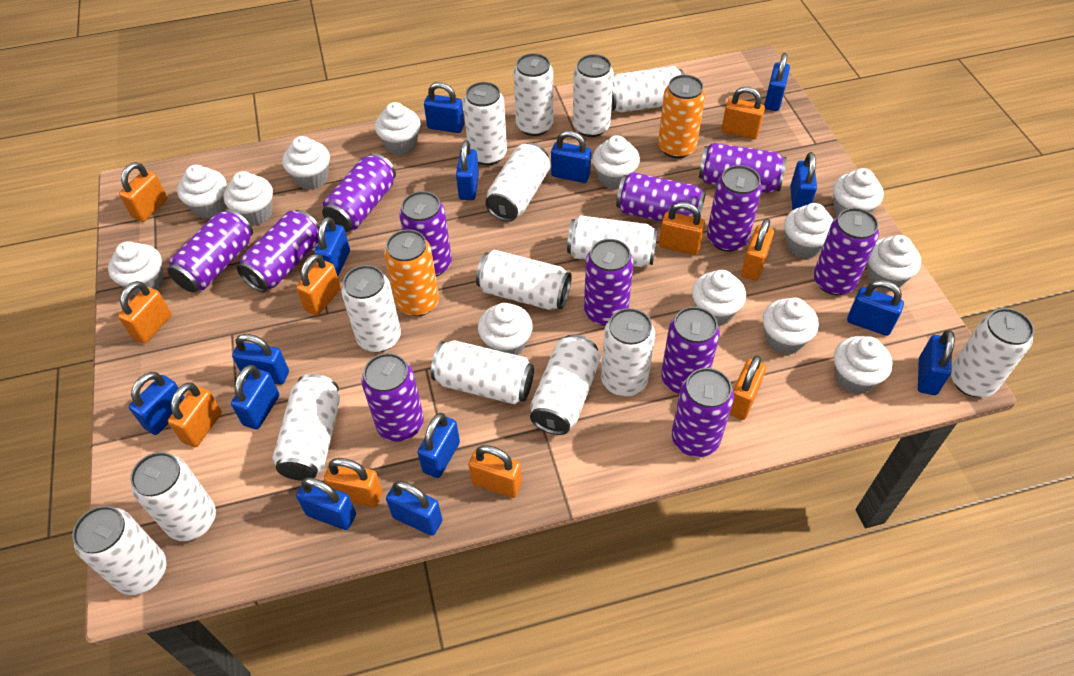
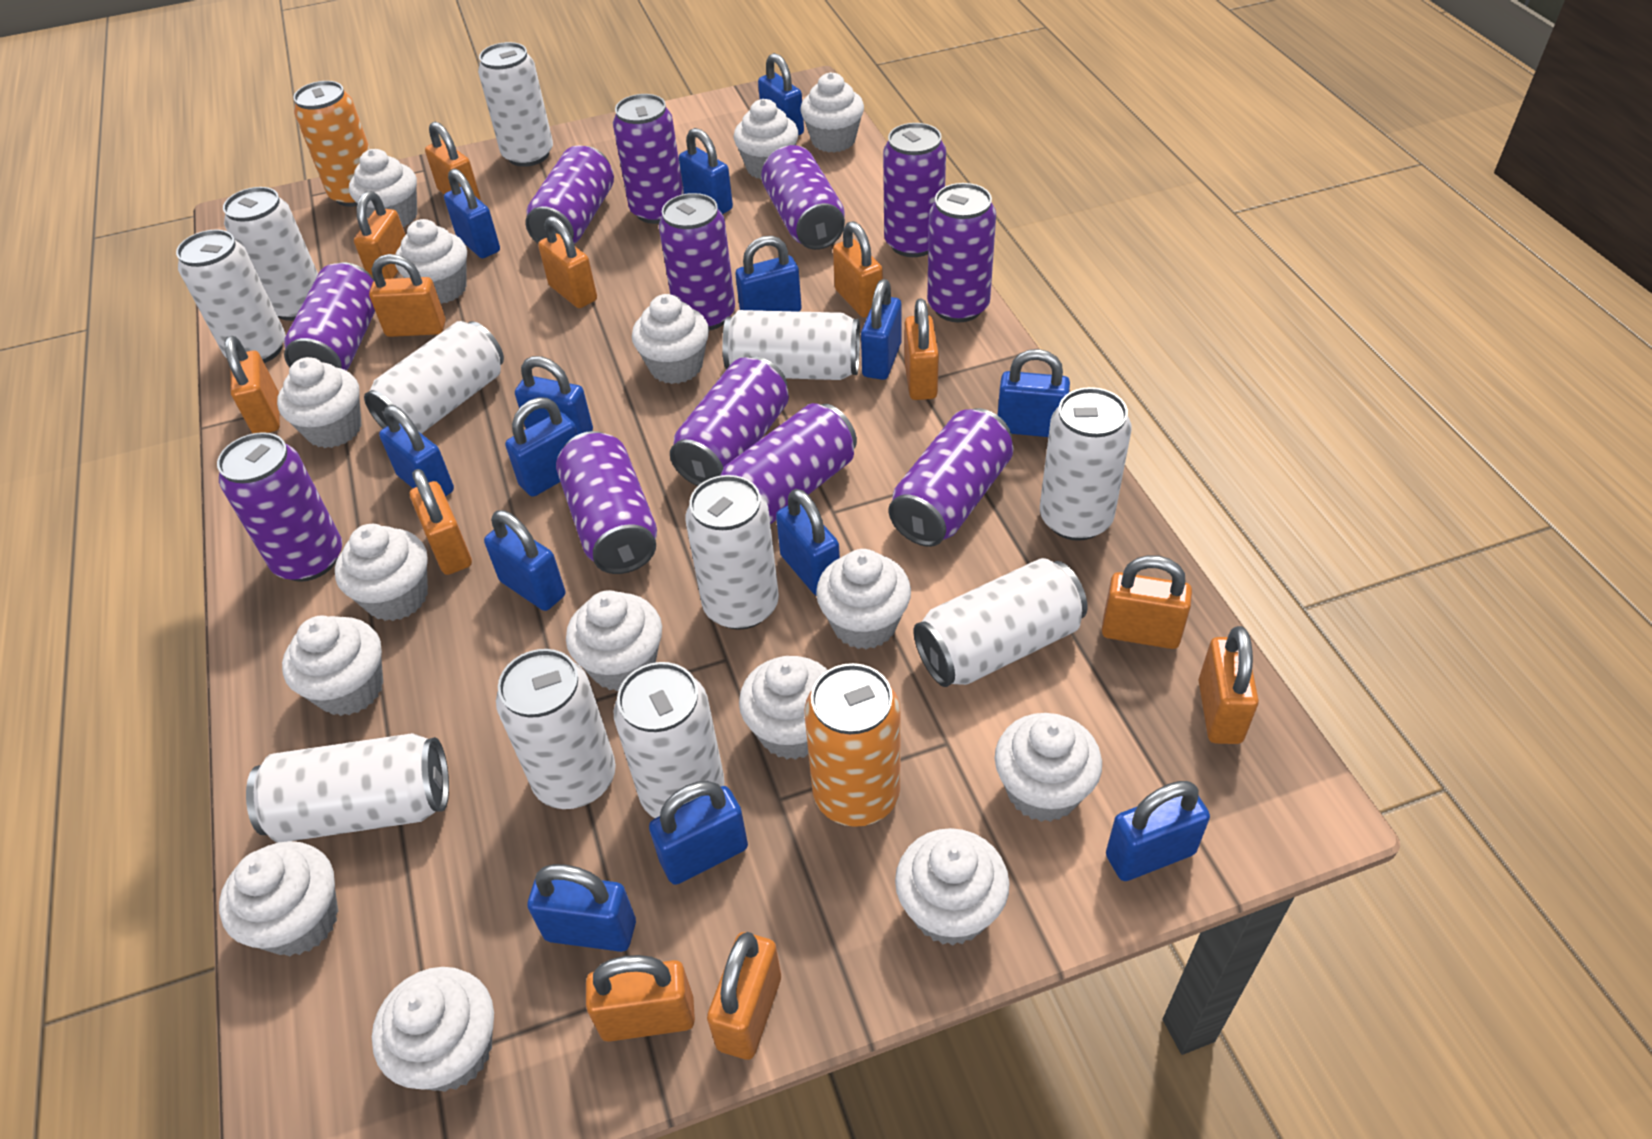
orange padlock: [118,281,171,344] [119,162,168,222] [168,383,222,447] [296,254,341,316] [324,458,383,507] [469,445,522,498] [659,202,705,255] [721,87,765,139] [729,355,766,420] [741,218,774,281] = 10 -> [224,336,280,433] [354,191,405,279] [369,254,446,337] [410,469,472,575] [425,122,480,200] [538,216,597,308] [586,955,695,1042] [707,932,781,1060] [833,221,883,318] [904,298,939,400] [1102,555,1192,649] [1198,626,1259,744] = 12
white can: [72,506,167,595] [130,452,216,541] [272,374,340,481] [341,265,401,352] [431,340,534,404] [463,82,507,165] [476,250,572,310] [485,143,550,222] [513,53,553,136] [530,334,601,435] [567,216,658,267] [573,54,614,137] [601,308,655,397] [611,66,685,113] [951,308,1034,397] = 15 -> [176,230,286,363] [223,187,318,321] [246,733,449,843] [364,321,504,434] [478,42,553,167] [496,649,616,809] [614,662,725,818] [685,475,779,630] [722,310,860,380] [914,558,1088,687] [1040,387,1131,541] = 11
white cupcake: [108,241,164,296] [177,165,227,219] [224,171,273,226] [282,136,330,190] [375,102,421,155] [478,303,533,355] [592,135,640,190] [692,270,746,326] [763,297,819,355] [784,203,833,259] [833,168,884,216] [834,336,892,394] [867,235,921,291] = 13 -> [219,841,338,956] [277,357,362,448] [282,615,383,716] [335,524,428,621] [349,149,417,227] [372,967,494,1092] [395,219,467,304] [566,590,662,691] [632,294,709,384] [734,99,799,180] [739,656,827,760] [800,72,864,153] [816,549,911,649] [895,828,1010,946] [995,713,1102,822] = 15

